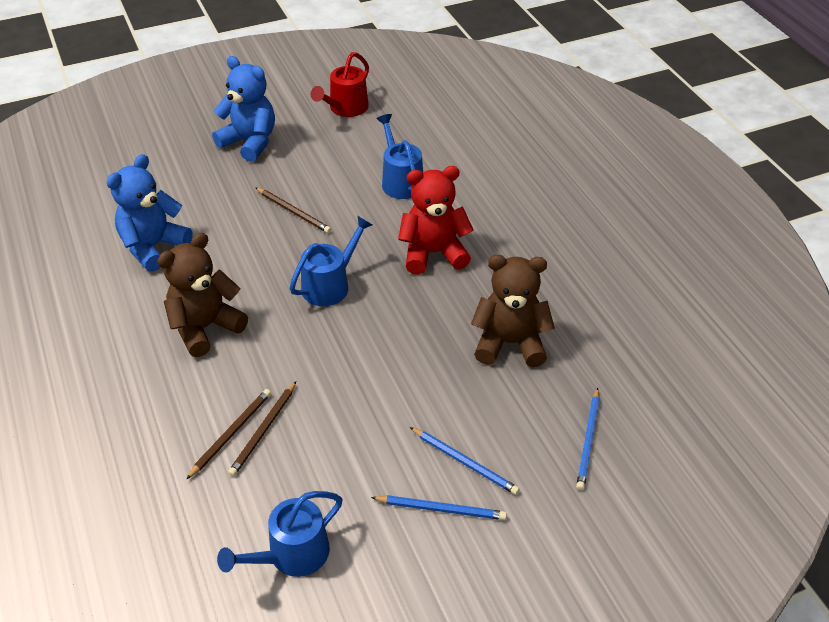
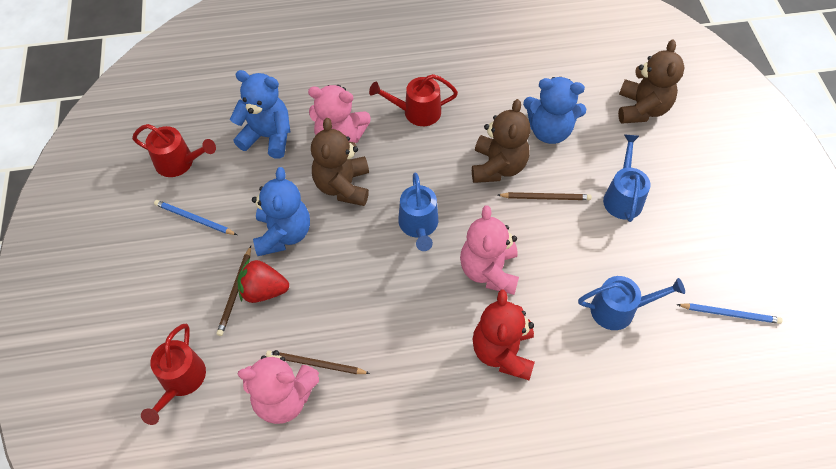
blue pencil: [371,495,507,520] [410,427,520,495] [576,388,600,490] = 3 -> [154,200,237,235] [676,303,783,324] = 2
blue teddy bear: [106,154,193,272] [212,56,275,162] = 2 -> [230,70,291,158] [252,167,310,256] [523,77,586,144] = 3
brown teddy bear: [157,233,248,357] [471,255,555,367] = 2 -> [311,118,369,206] [472,99,531,183] [618,40,685,124] = 3
pink teddy bear: none = 0 -> [238,350,319,424] [308,85,371,143] [460,205,519,295] = 3
red strawberry: none = 0 -> [237,258,289,303] = 1
red watering can: [311,52,369,117] = 1 -> [132,124,216,177] [141,324,206,425] [369,74,458,126] = 3

